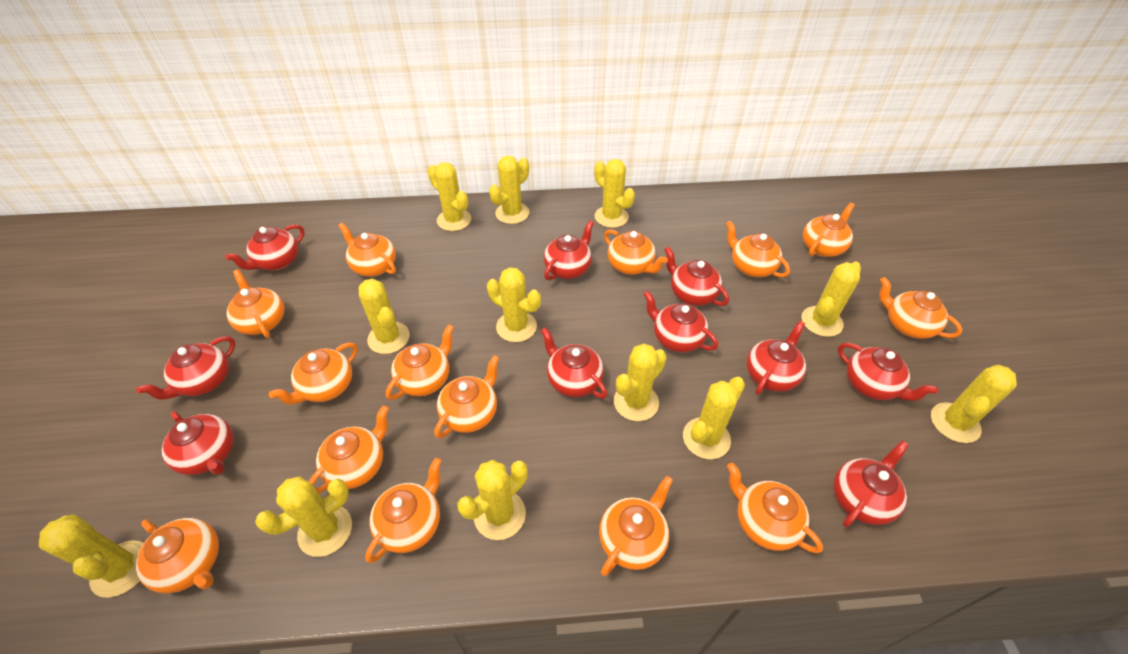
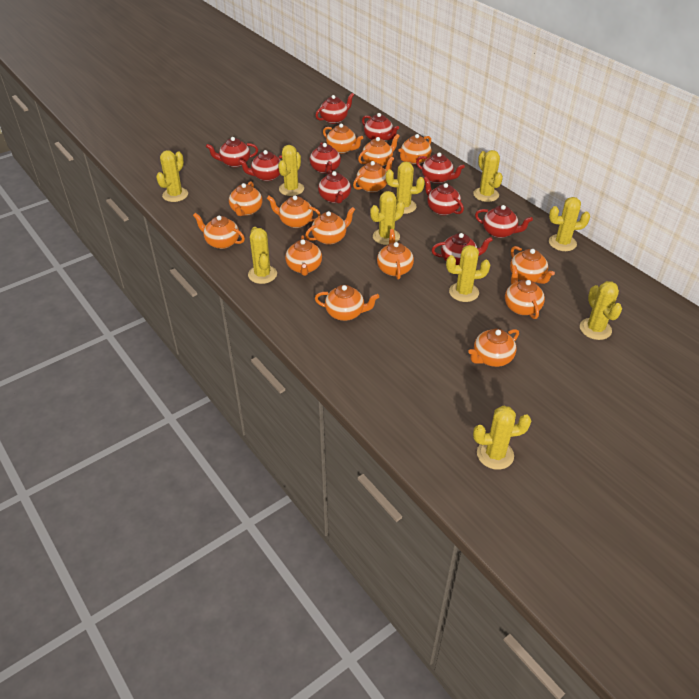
yellow cactus: [39,514,143,598] [255,476,352,557] [358,279,410,354] [428,162,471,231] [458,460,528,540] [487,267,541,342] [489,155,529,224] [594,159,635,228] [614,344,667,421] [683,377,745,459] [801,262,861,337] [931,365,1017,443] = 12 -> [156,150,188,202] [248,227,277,284] [278,145,304,196] [370,191,405,245] [386,162,425,214] [446,245,490,302] [473,150,503,202] [473,405,531,470] [549,197,590,251] [580,281,622,340] = 10

